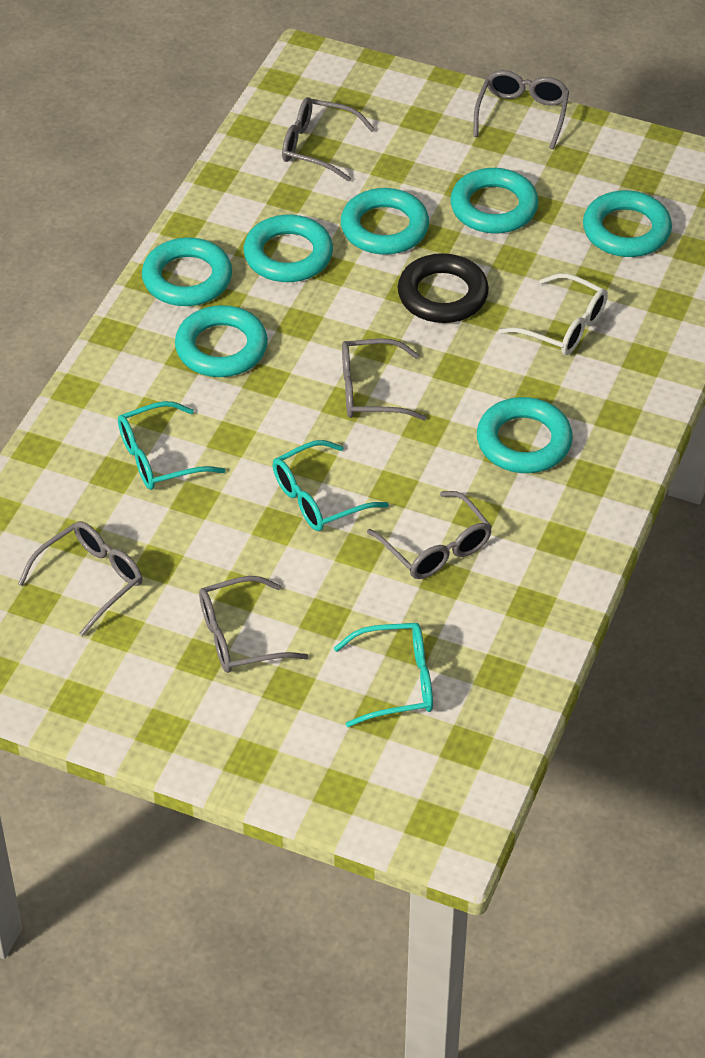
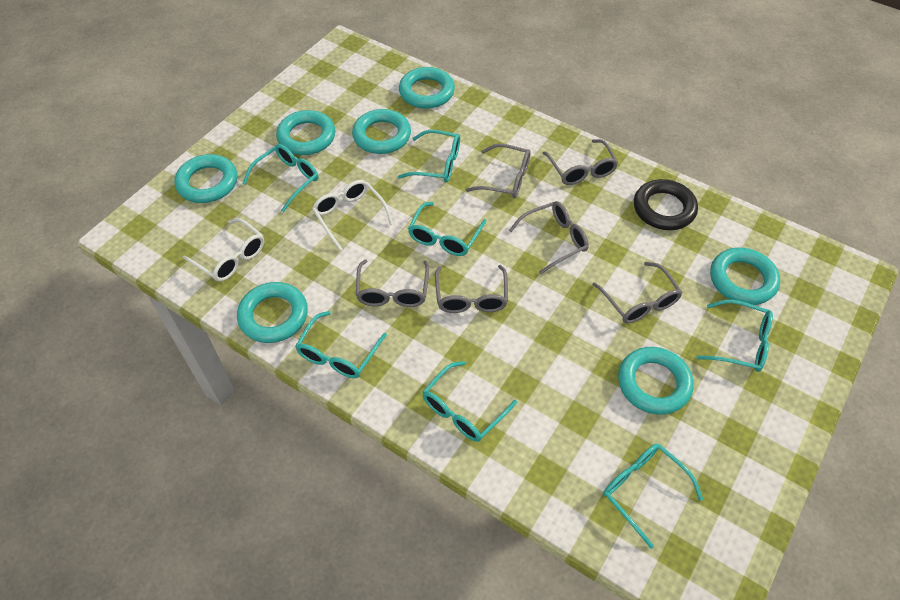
turquoise glasses: [118,401,225,490] [273,440,389,531] [334,623,433,727] = 3 -> [243,144,318,212] [295,311,387,378] [398,130,460,182] [408,202,486,256] [423,361,517,442] [603,443,703,549] [697,300,773,372] = 7
white glasses: [498,273,608,355] = 1 -> [183,218,264,282] [312,180,393,251] = 2

